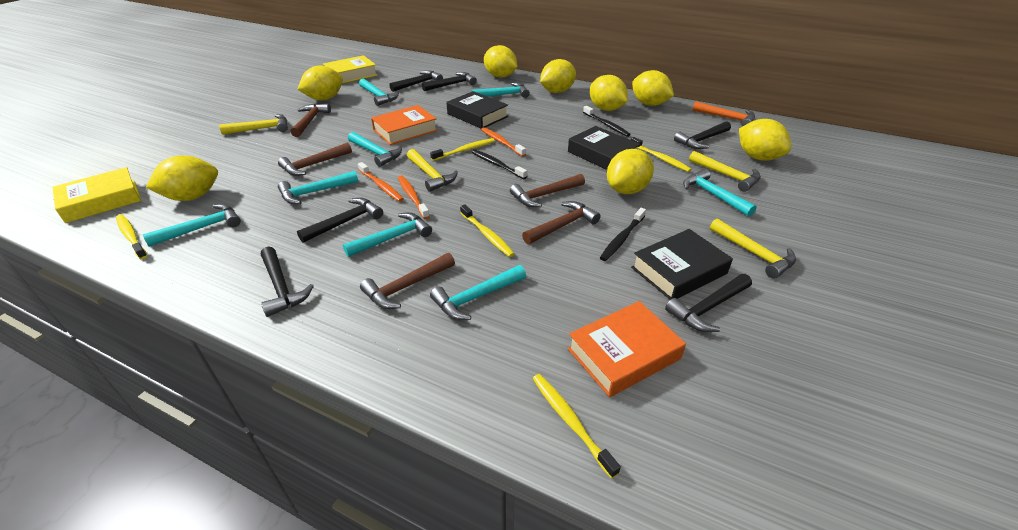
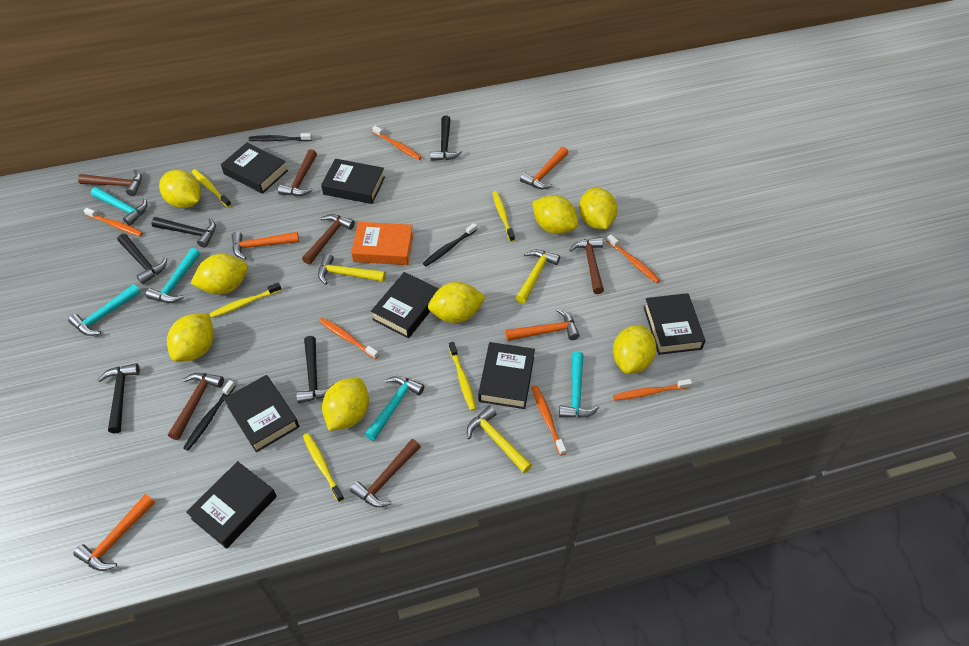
black book: [447,91,508,128] [568,126,641,170] [631,229,733,300] = 3 -> [186,461,277,549] [221,143,288,194] [224,375,299,452] [321,159,385,204] [371,272,439,338] [478,342,535,409] [644,293,705,355] = 7
black hammer: [261,246,314,317] [297,198,383,243] [390,70,443,92] [422,72,477,91] [665,274,752,332] [674,121,731,149] = 6 -> [98,363,140,433] [117,234,167,284] [151,217,216,248] [296,336,334,403] [430,115,462,161] = 5
brown hammer: [278,142,352,176] [290,104,331,137] [360,253,455,309] [510,174,585,207] [522,201,601,244] = 5 -> [78,169,142,196] [168,373,224,440] [278,149,317,196] [302,214,355,265] [350,439,421,507] [570,237,604,294] = 6
orange book: [371,105,438,145] [568,301,686,397] = 2 -> [351,222,413,265] = 1
orange hammer: [692,102,755,127] = 1 -> [73,494,155,571] [232,232,299,260] [505,309,580,341] [520,147,568,189] = 4
orange toothbrush: [358,162,404,202] [398,175,430,219] [481,127,526,157] = 3 -> [83,208,143,236] [319,317,379,359] [372,126,422,160] [532,385,566,456] [607,234,660,283] [613,379,692,400] = 6
turquoise hammer: [143,204,241,247] [278,171,358,204] [343,213,432,257] [348,132,402,167] [359,78,399,106] [430,265,526,320] [472,83,530,98] [683,169,757,216] = 8 -> [68,284,141,336] [91,187,147,226] [146,248,200,303] [365,376,424,441] [559,351,599,418] = 5
yellow book: [52,167,141,223] [323,55,378,83] = 2 -> none = 0
yellow hammer: [219,114,288,135] [407,149,458,192] [689,151,761,192] [710,219,796,279] = 4 -> [318,253,386,285] [467,406,532,473] [516,250,560,304] = 3

